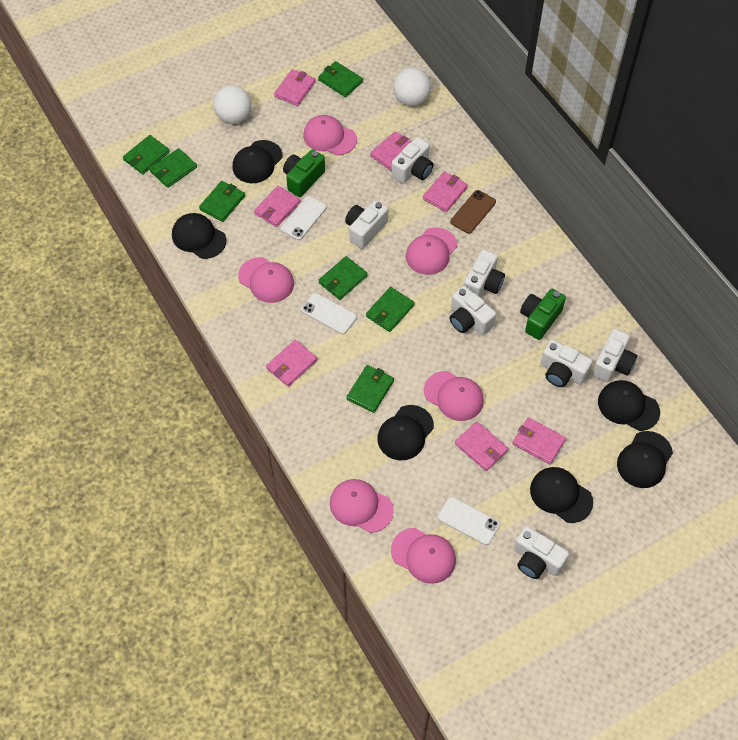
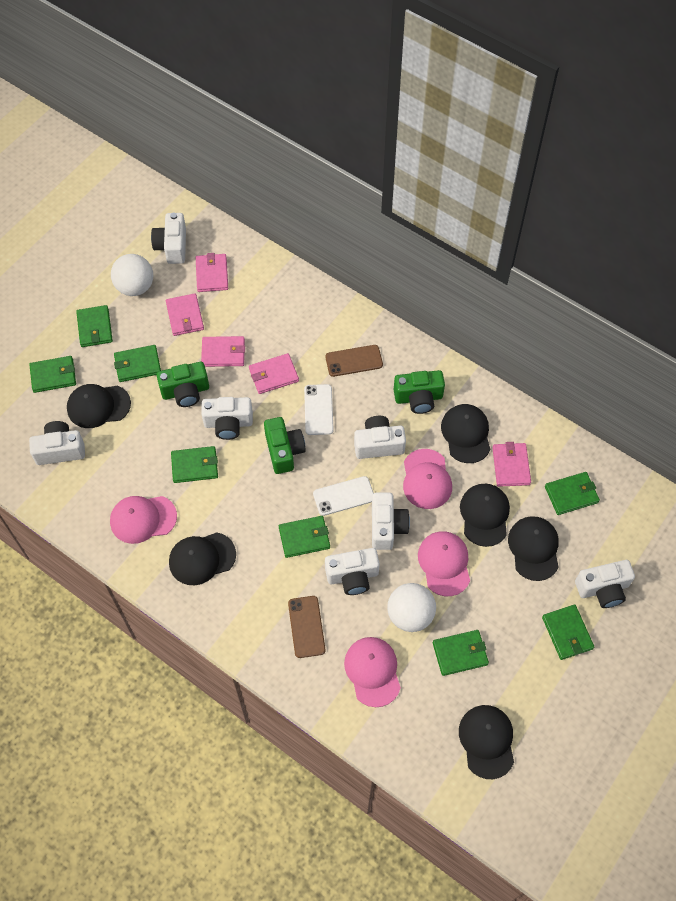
brown phone: [450,190,496,234] = 1 -> [288,596,325,658] [325,345,383,377] = 2
green camera: [283,149,325,197] [520,289,566,340] = 2 -> [156,362,209,407] [264,417,306,474] [394,370,445,414] = 3
green wallet: [123,135,170,174] [149,148,197,188] [199,181,245,222] [318,61,363,97] [318,256,368,300] [347,365,394,413] [366,287,414,332] = 7 -> [29,356,76,393] [76,305,113,347] [114,345,161,382] [171,446,218,483] [279,516,330,558] [433,630,489,676] [542,604,594,660] [545,472,600,515] = 8
pink cap: [238,257,294,303] [303,115,357,156] [330,479,394,533] [391,528,456,584] [406,227,457,275] [424,371,484,421] = 6 -> [110,496,177,544] [344,637,401,707] [403,449,452,509] [418,531,470,596] = 4
pink wallet: [254,186,301,227] [266,340,317,387] [274,69,316,106] [370,131,410,171] [423,171,468,212] [455,421,508,471] [512,417,566,465] = 7 -> [166,293,204,336] [196,253,228,292] [201,336,245,367] [249,353,299,394] [492,442,531,487] = 5
white phone: [280,196,327,240] [301,293,357,334] [438,497,500,545] = 3 -> [304,384,334,435] [313,476,374,516] = 2

